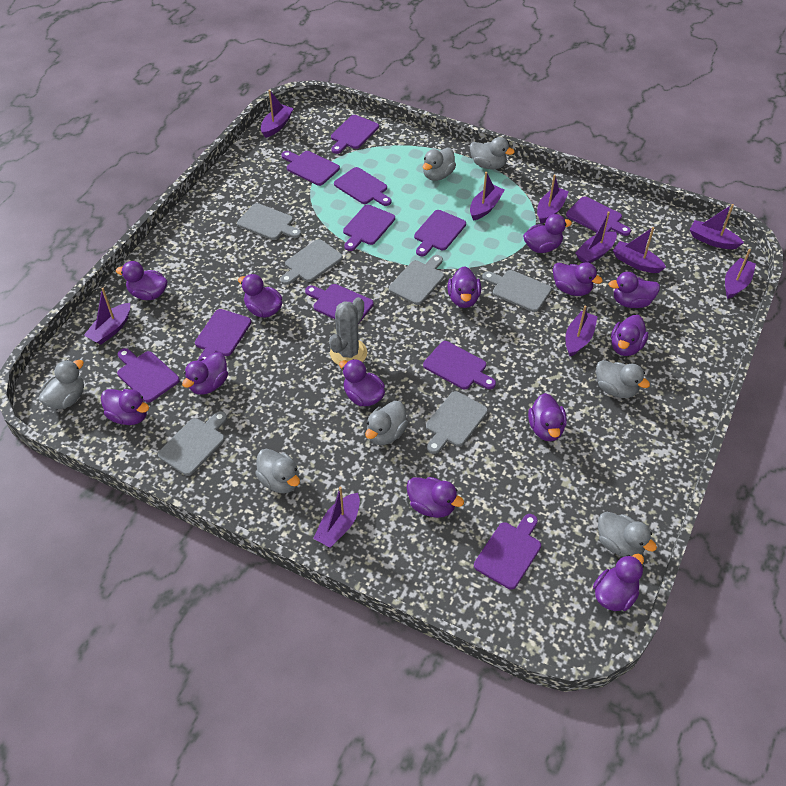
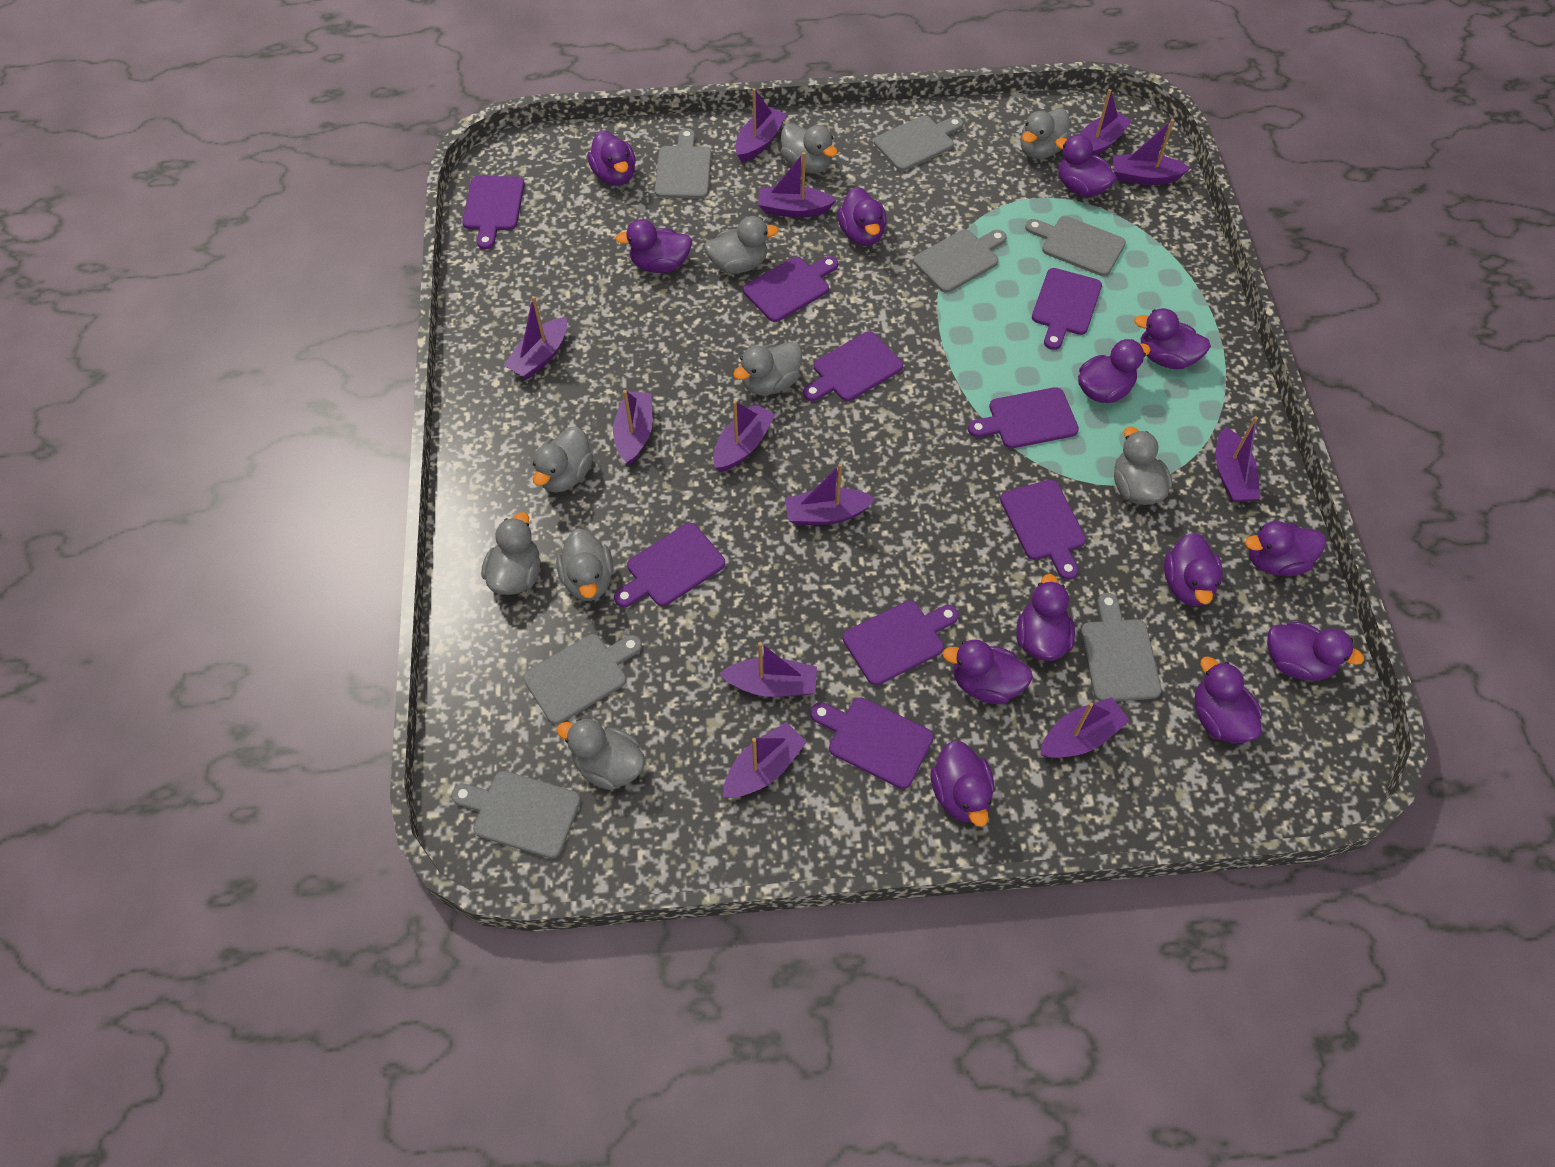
grey cactus: [329,297,367,365] = 1 -> none = 0
grey cutting board: [158,411,227,476] [237,203,301,240] [280,239,343,285] [389,255,444,305] [426,391,488,454] [482,270,552,312] = 6 -> [451,771,581,858] [523,634,642,724] [655,128,711,199] [874,115,963,171] [913,229,1007,293] [1025,216,1126,276] [1081,593,1161,701] = 7
grey duck: [39,360,84,409] [255,448,300,493] [365,401,408,445] [423,148,456,181] [470,137,515,169] [596,360,650,398] [598,512,657,557] = 7 -> [481,512,541,595] [533,427,593,493] [556,529,613,601] [557,719,645,790] [704,216,779,274] [733,342,802,395] [781,123,838,174] [1021,108,1071,159] [1114,427,1172,505] = 9
purple boat: [84,288,130,345] [261,90,294,138] [313,487,360,548] [470,172,504,221] [537,175,569,224] [566,305,597,356] [575,211,617,263] [613,227,666,273] [690,204,744,249] [725,249,756,299] = 10 -> [504,296,567,380] [613,390,653,465] [713,401,775,472] [719,642,817,697] [723,722,807,798] [735,88,787,162] [758,152,836,218] [785,463,876,525] [1040,697,1130,758] [1081,89,1132,156] [1113,119,1190,185] [1216,416,1260,502] = 12
purple cutting board: [117,348,180,403] [195,309,251,360] [281,151,340,186] [305,284,374,324] [331,115,379,154] [334,167,391,206] [343,205,395,251] [414,210,466,256] [423,341,496,389] [474,514,541,589] [566,196,631,236] = 11 -> [462,176,525,249] [614,523,725,607] [743,256,838,322] [803,331,903,401] [810,697,934,789] [843,601,959,685] [968,387,1079,448] [1000,480,1086,580] [1032,268,1102,350] = 9

